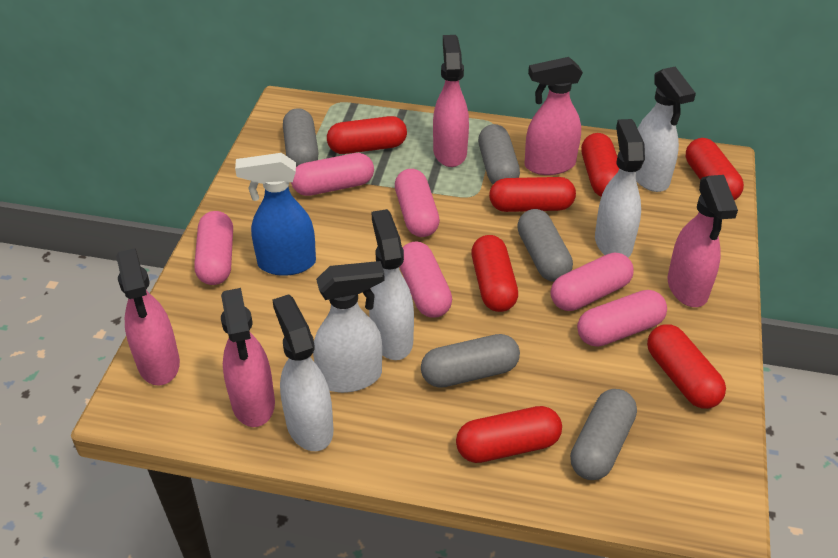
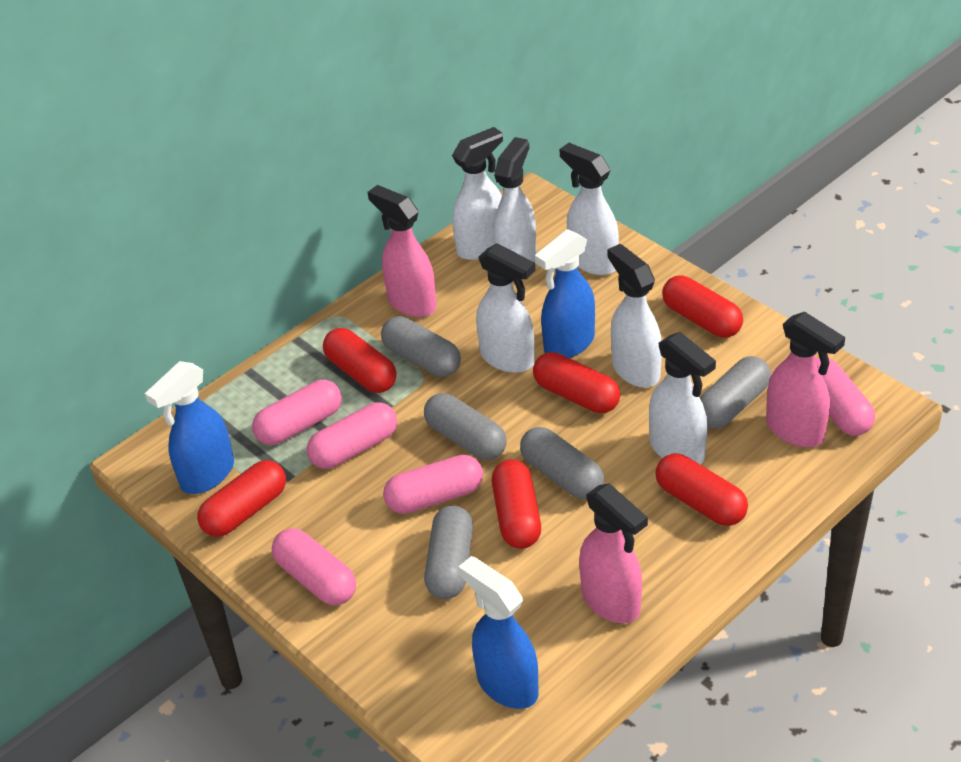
blue spray bottle: [235,153,316,276] = 1 -> [145,361,234,494] [458,556,539,709] [535,229,595,358] = 3
pink capsule: [194,211,233,285] [291,153,374,196] [395,169,440,237] [400,241,452,318] [551,253,634,311] [577,290,667,347] = 6 -> [252,380,342,445] [272,528,356,605] [307,402,397,469] [383,455,483,514] [815,358,875,436] = 5
pink spray bottle: [116,248,180,386] [221,288,275,427] [433,35,469,167] [525,57,583,175] [667,175,738,307] = 5 -> [368,185,437,317] [579,483,648,623] [766,312,845,447] = 3
red capsule: [327,116,407,154] [456,406,562,463] [471,235,518,312] [489,177,576,212] [581,133,619,197] [647,324,726,409] [686,138,744,200] = 7 -> [197,460,286,537] [323,328,396,393] [492,460,541,549] [533,352,620,413] [655,454,748,526] [662,275,743,338] = 6
white spray bottle: [272,294,333,451] [313,261,385,393] [369,209,414,360] [595,119,645,258] [636,67,696,192] = 5 -> [452,127,503,260] [476,243,535,373] [493,137,536,262] [560,143,619,275] [608,244,662,388] [649,332,716,465] = 6

